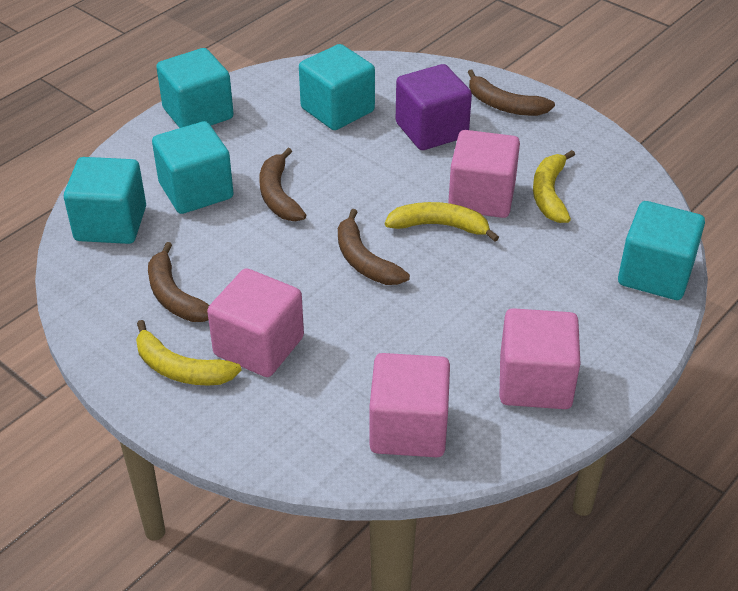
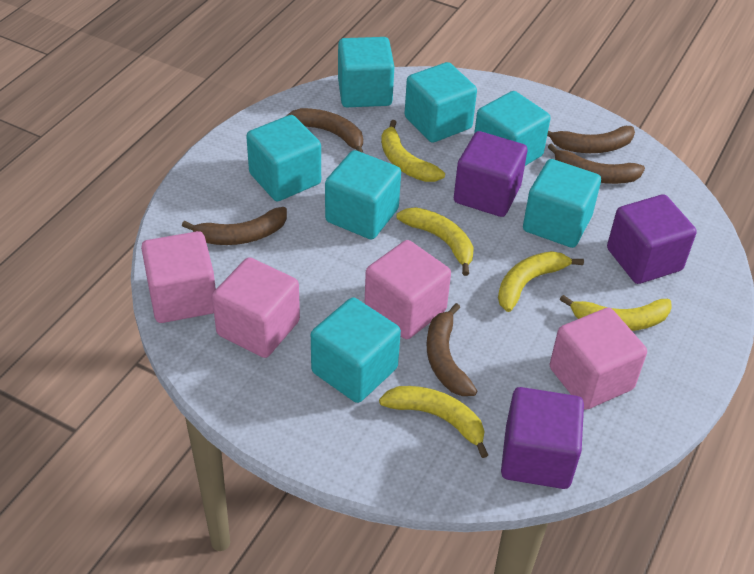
brown banana: [148,242,209,322] [259,148,306,221] [338,209,410,285] [467,69,555,116] = 4 -> [182,207,287,245] [286,108,363,153] [427,303,477,396] [547,126,635,153] [548,143,645,184] = 5
purple cube: [396,64,472,150] = 1 -> [454,131,527,217] [501,387,584,489] [607,194,697,284] = 3
turquoise cube: [64,157,146,244] [152,121,234,214] [156,48,234,128] [299,44,375,130] [618,201,705,300] = 5 -> [246,115,321,201] [311,297,401,403] [325,150,401,239] [338,37,394,107] [404,62,477,143] [474,91,551,166] [523,159,601,248] = 7
yellow banana: [136,320,241,386] [385,202,499,242] [533,150,575,223] = 3 -> [379,386,488,458] [381,120,445,182] [396,207,474,276] [498,251,584,312] [560,295,672,331] = 5

